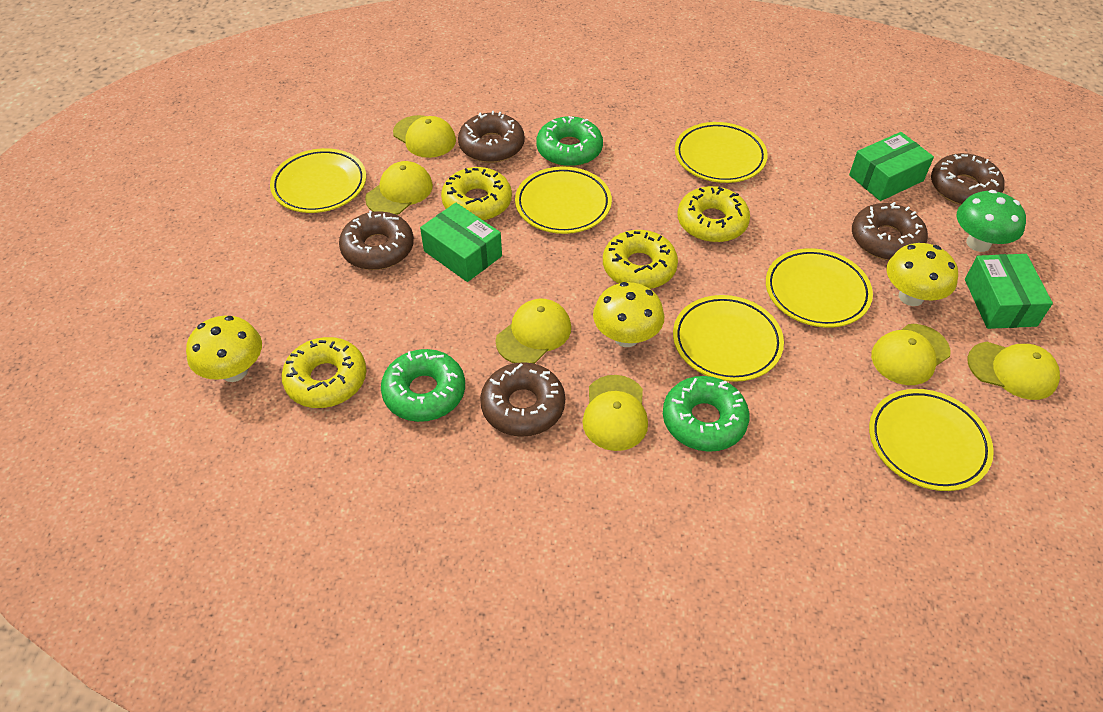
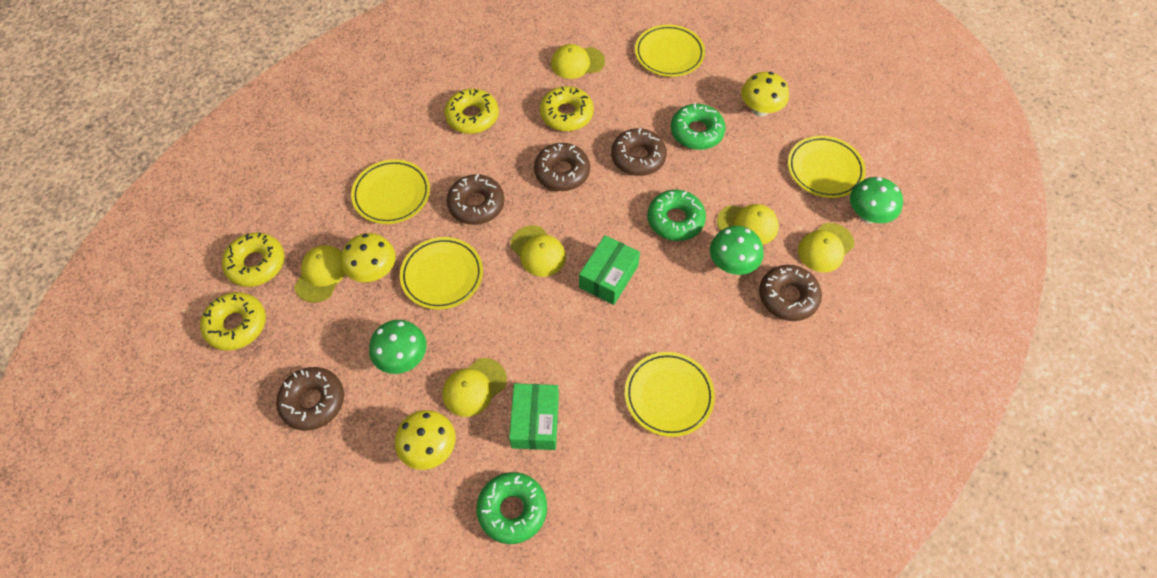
green box: [420,203,502,282] [849,132,934,201] [965,254,1053,329] = 3 -> [509,383,559,450] [579,235,640,305] = 2
green mushroom: [957,190,1026,252] = 1 -> [369,320,427,374] [710,226,763,275] [850,177,903,224] = 3
yellow plate: [270,148,366,213] [515,167,612,234] [673,295,784,382] [675,122,768,183] [766,248,873,328] [869,389,994,491] = 6 -> [351,159,430,224] [400,237,483,310] [625,352,715,437] [635,24,705,77] [788,136,866,198] = 5

